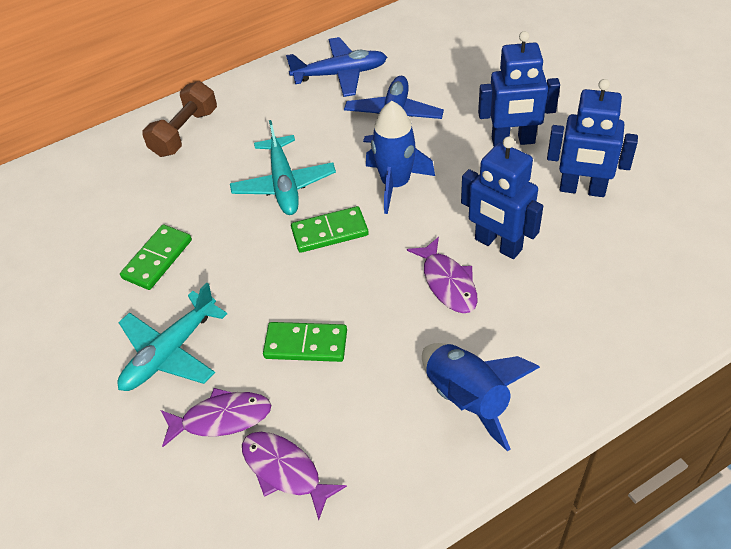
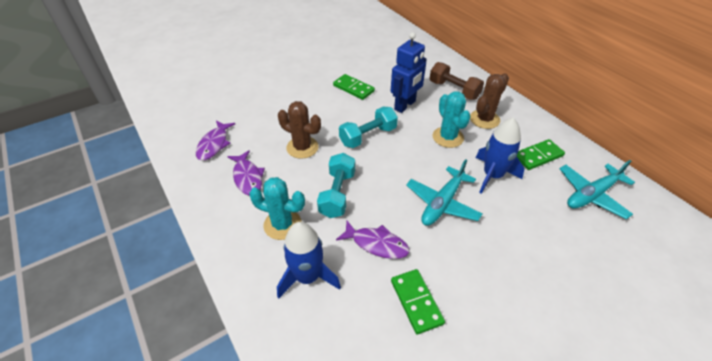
blue plane: [286,37,387,97] [344,76,444,143] = 2 -> none = 0
blue robot: [461,136,543,259] [478,31,560,146] [547,79,638,197] = 3 -> [391,32,427,113] = 1
brown cactus: none = 0 -> [278,101,321,159] [470,73,509,129] = 2
turquoise cactus: none = 0 -> [249,177,305,240] [433,91,471,148] = 2
turquoise dumbbell: none = 0 -> [317,153,355,218] [339,107,398,148] = 2

